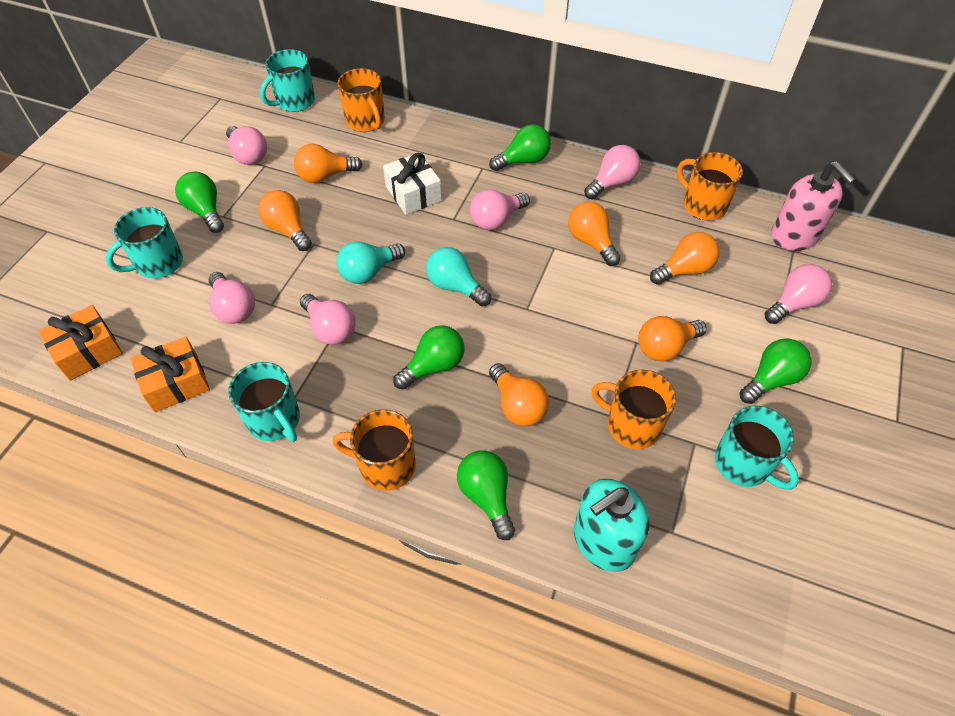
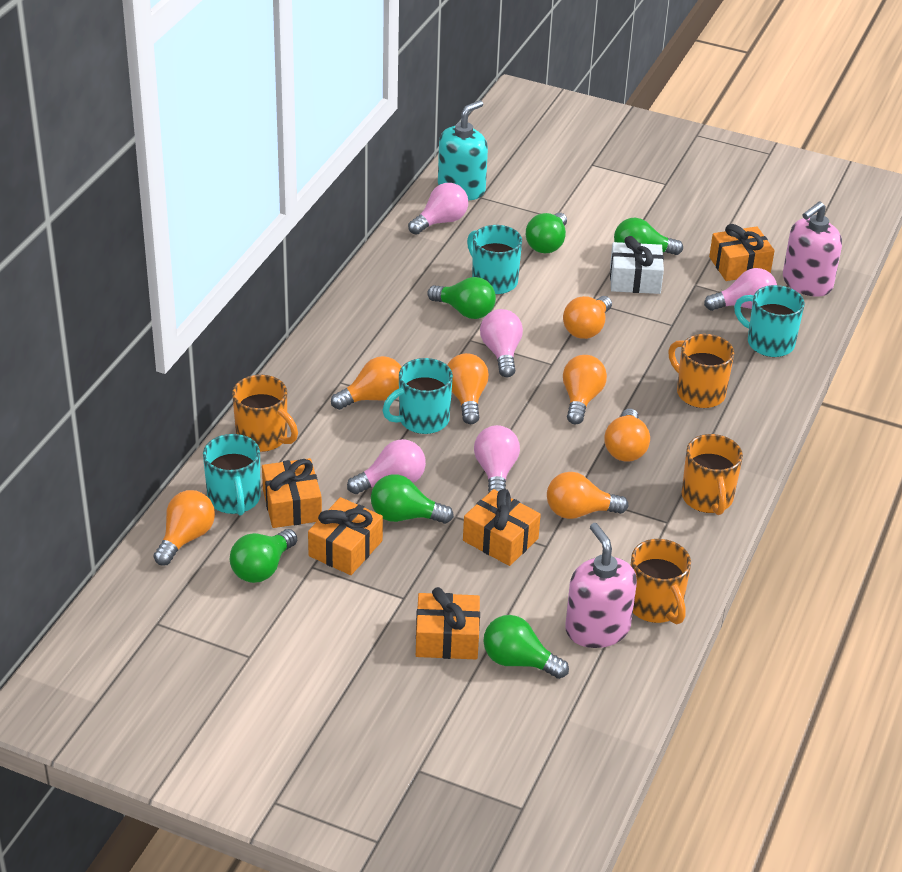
green light bulb: [175,172,224,233] [393,325,464,390] [457,450,515,540] [489,124,551,171] [739,338,812,404] = 5 -> [230,529,297,583] [371,475,454,524] [427,277,496,319] [483,615,569,679] [526,213,567,253] [614,218,683,255] = 6
orange gift: [38,305,123,381] [130,337,210,412] = 2 -> [262,458,322,528] [308,497,383,575] [416,587,480,659] [463,489,541,566] [709,224,775,281] = 5
orange light bulb: [258,190,312,251] [294,144,362,183] [489,363,549,426] [568,202,621,266] [638,316,707,362] [650,232,720,285] = 6 -> [154,490,215,566] [331,356,401,410] [447,353,489,424] [547,472,628,519] [563,296,612,339] [563,355,607,424] [605,408,650,462] = 7
pink light bulb: [209,272,255,324] [226,126,267,165] [300,294,356,345] [470,189,530,230] [584,145,641,200] [765,264,832,324] = 6 -> [347,439,426,494] [408,183,468,235] [474,425,520,493] [480,309,523,377] [704,268,777,311] = 5
pink soap dispenser: [771,161,856,251] = 1 -> [565,523,637,648] [783,201,842,297] = 2
turquoise light bulb: [336,241,405,284] [426,247,491,307] = 2 -> none = 0

